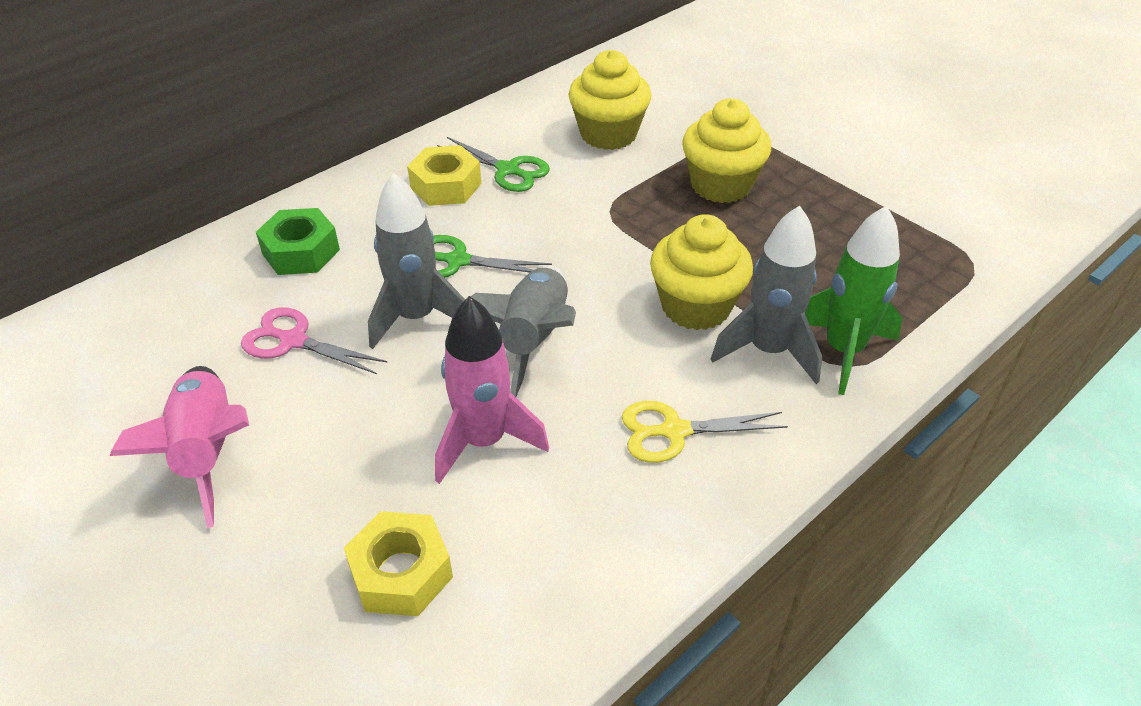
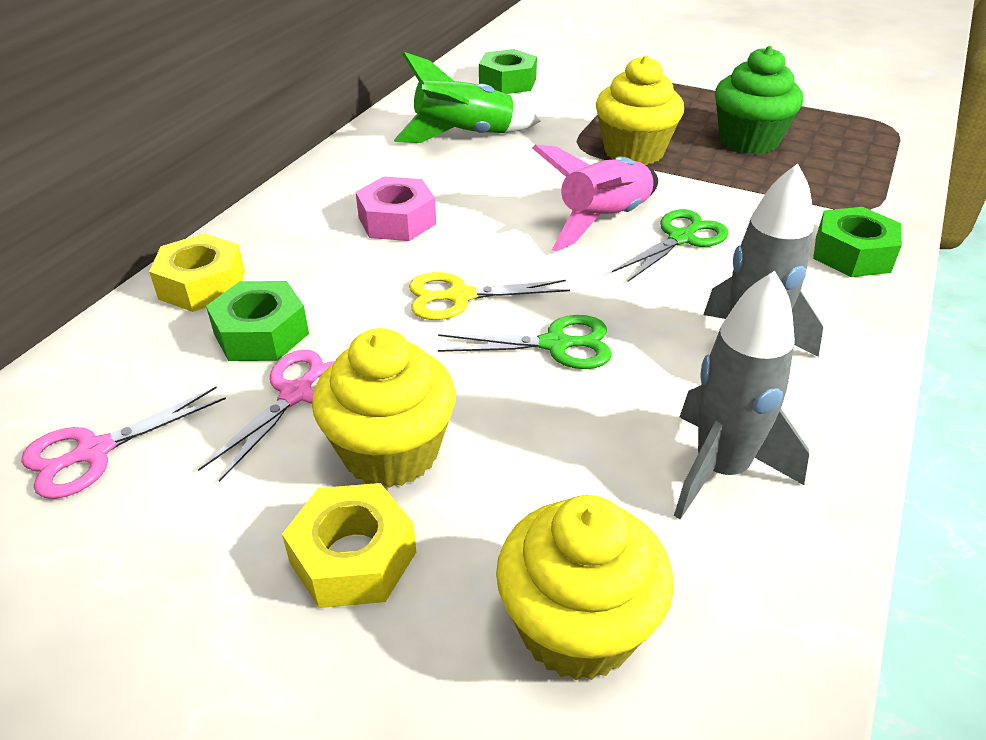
green cupcake: none = 0 -> [715,46,803,154] = 1
green nut: [256,208,340,275] = 1 -> [206,281,309,361] [479,49,537,94] [813,207,902,277] = 3
grey rocket: [368,173,465,349] [471,266,576,397] [711,205,822,384] = 3 -> [674,271,809,519] [703,163,823,357] = 2
pink nut: none = 0 -> [356,176,436,241] = 1
pink rocket: [110,366,249,528] [435,296,549,484] = 2 -> [532,144,658,252] = 1
pink scissors: [241,307,387,374] = 1 -> [21,387,226,499] [198,350,334,482] = 2

